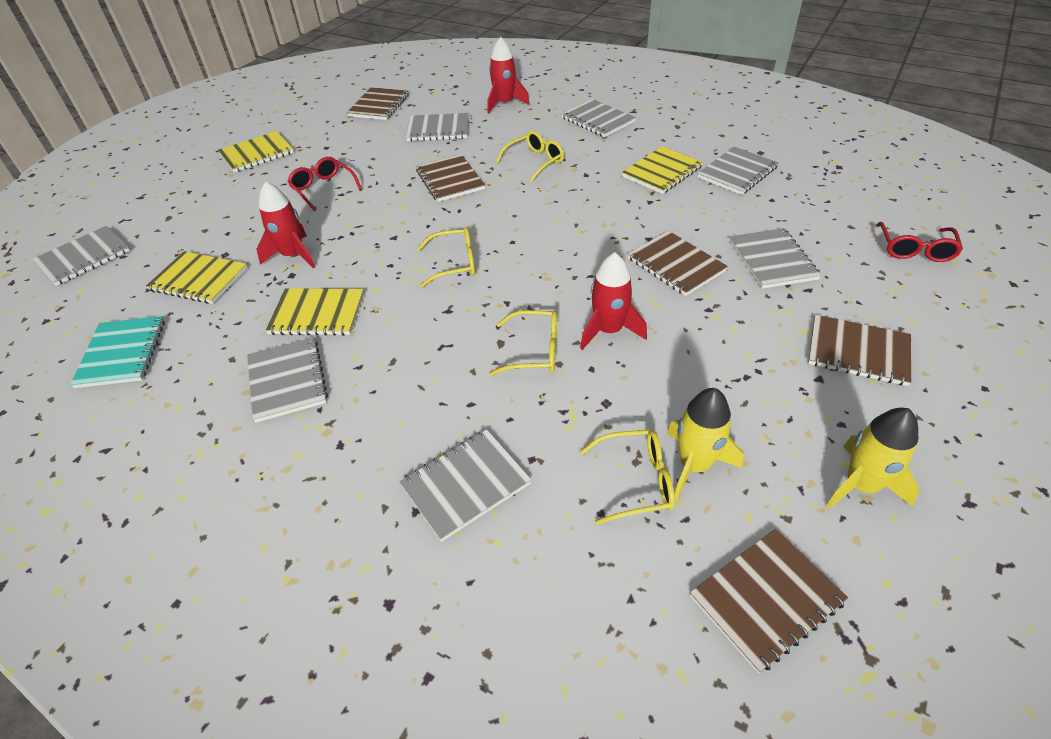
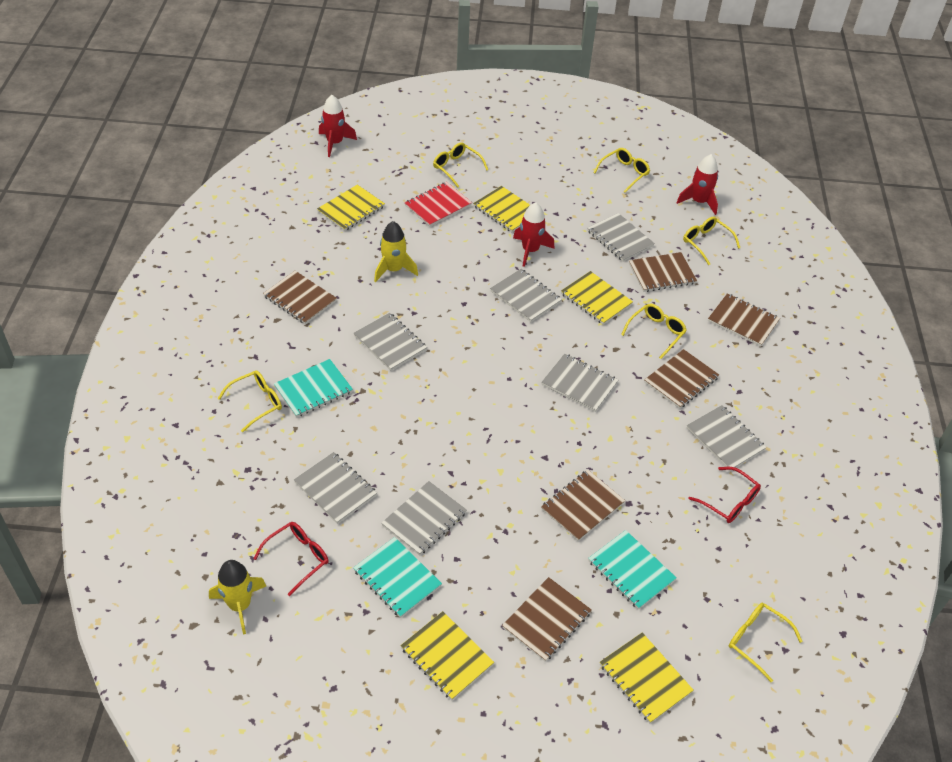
brown notebook: [347,87,409,120] [416,154,485,202] [628,231,728,296] [690,529,848,673] [808,315,912,386] = 5 -> [263,271,337,324] [502,577,592,662] [541,470,625,541] [629,252,697,292] [644,349,719,409] [708,293,780,346] = 6
red notebook: none = 0 -> [405,182,472,227] = 1
turquoise notebook: [70,316,165,388] = 1 -> [274,359,353,418] [353,537,442,618] [588,530,677,610] = 3
yellow glasses: [417,227,475,287] [489,310,557,376] [496,131,564,182] [580,430,675,525] = 4 -> [218,371,282,432] [433,142,488,188] [593,148,650,193] [621,304,687,359] [683,217,740,265] [729,603,803,682] = 6
yellow notebook: [146,251,248,304] [218,131,294,173] [266,289,364,336] [622,146,703,194] = 4 -> [317,185,385,231] [401,611,494,700] [473,186,530,232] [561,271,633,325] [600,632,694,723] = 5

